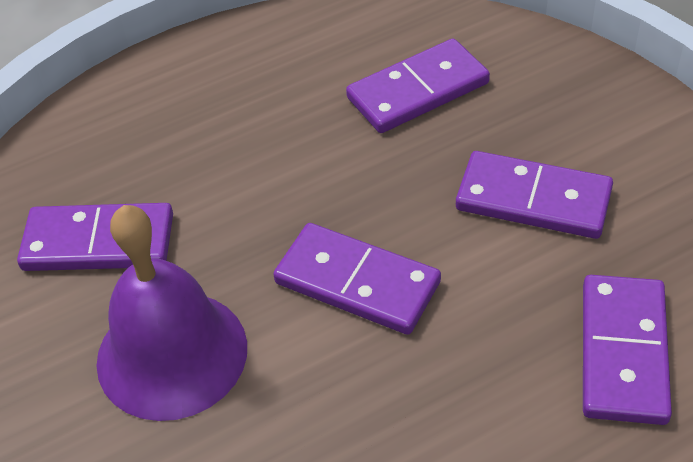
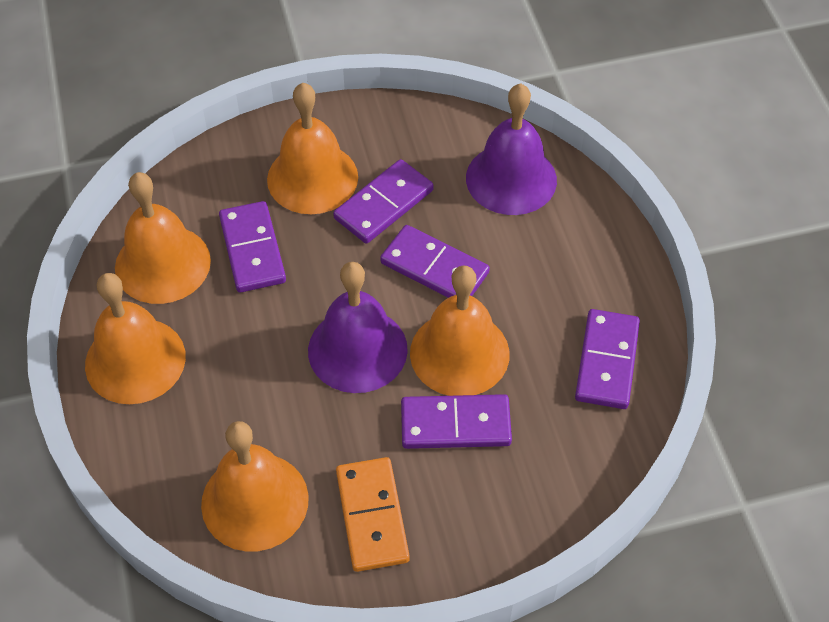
orange bell: none = 0 -> [85,273,186,404] [115,172,211,304] [201,421,309,552] [267,83,358,214] [410,265,510,396] = 5
orange domino: none = 0 -> [336,457,410,572] = 1
purple bell: [96,205,247,421] = 1 -> [308,262,408,393] [466,83,557,215] = 2

